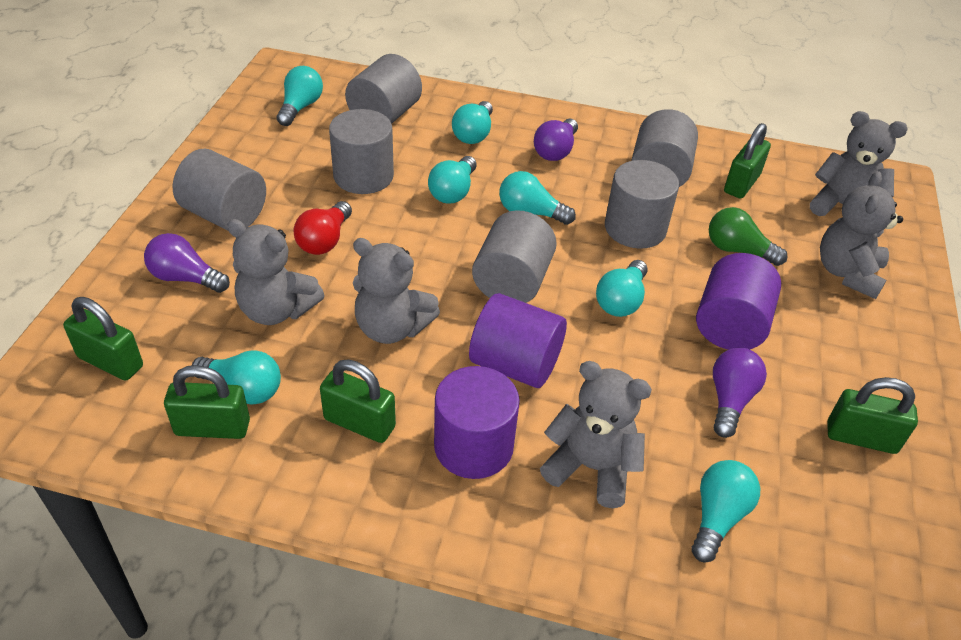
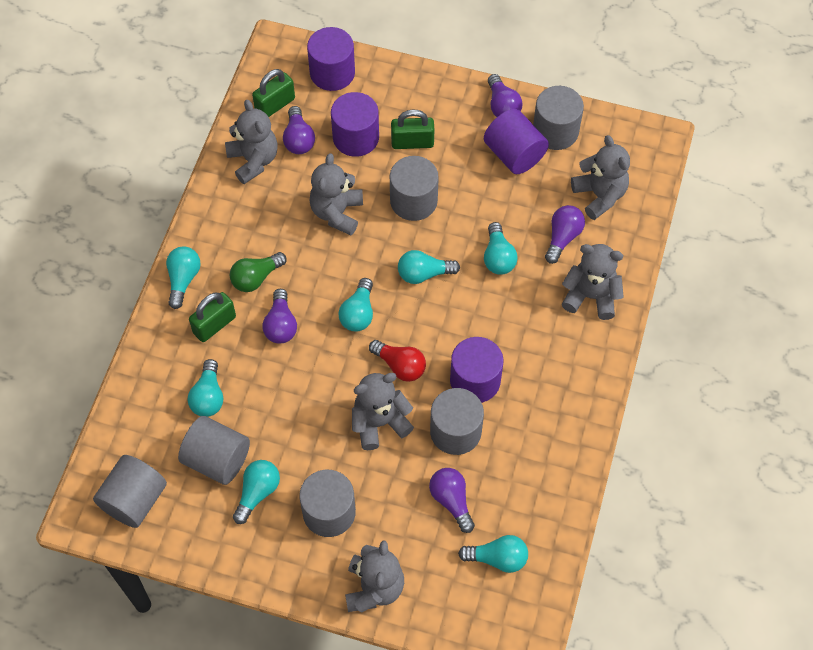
green padlock: [63,297,143,381] [164,365,250,439] [320,359,396,443] [724,123,771,198] [828,377,918,454] = 5 -> [189,292,236,342] [252,69,295,117] [391,110,435,149] = 3
grey teddy bear: [227,219,325,325] [353,238,440,344] [540,361,652,508] [810,111,908,216] [820,171,903,299] = 5 -> [225,100,278,184] [309,153,363,235] [345,541,404,612] [352,373,414,450] [562,244,624,320] [571,135,630,220] = 6
purple cylinder: [434,366,520,479] [469,293,567,388] [696,253,781,350] = 3 -> [307,27,355,91] [331,92,379,157] [450,337,504,403] [484,109,549,174] = 4
purple light bulb: [144,233,230,293] [534,118,578,161] [713,348,767,438] = 3 -> [263,289,297,344] [283,106,315,154] [429,468,475,533] [488,74,522,117] [545,205,585,264] = 5

